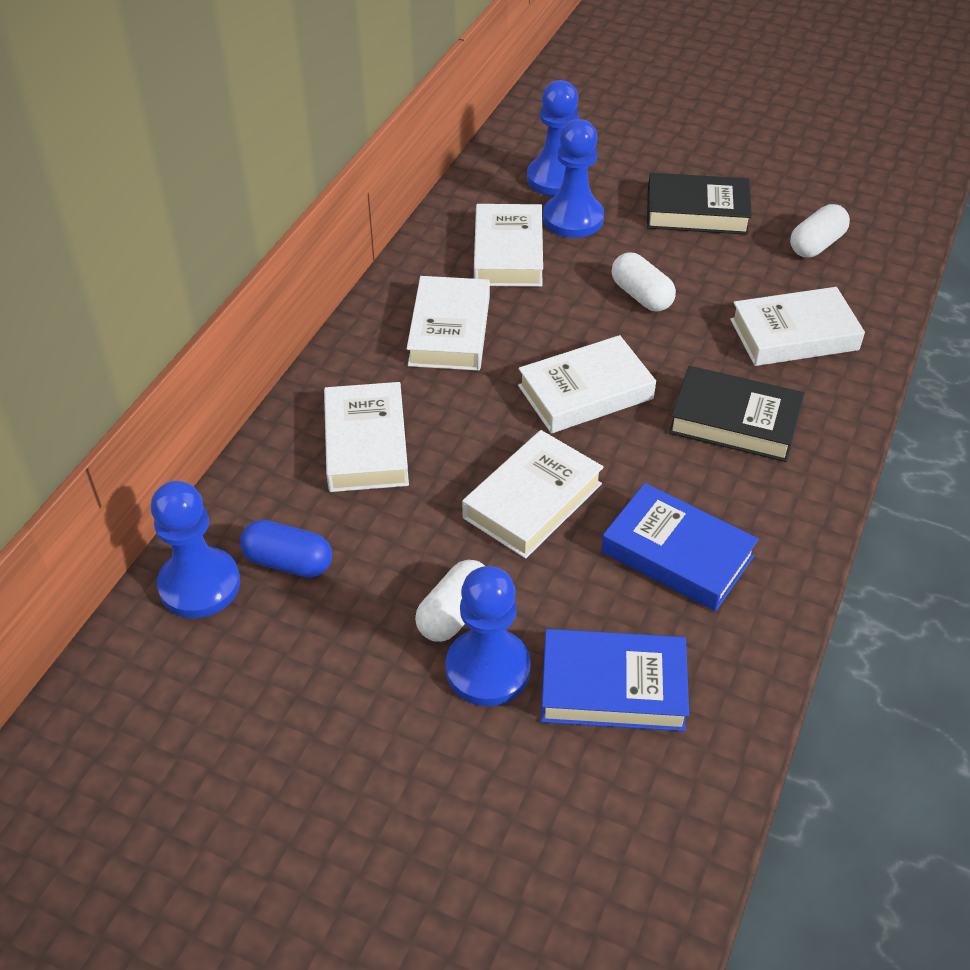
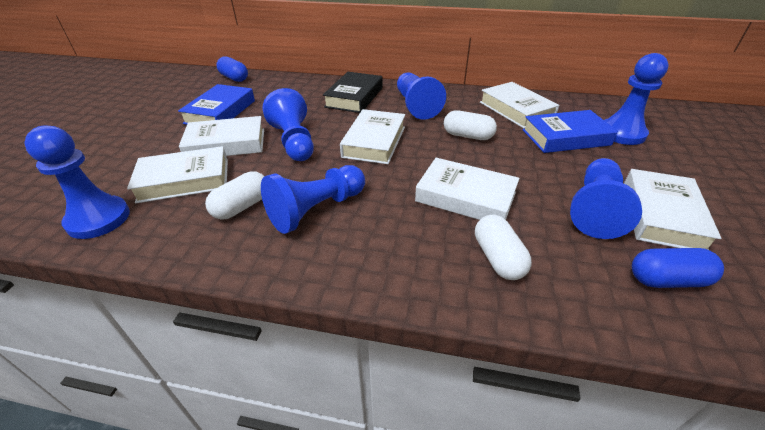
black book: [647,173,752,235] [669,366,805,462] = 2 -> [323,72,382,113] = 1
blue capsule: [240,520,332,578] = 1 -> [216,56,248,82] [632,248,724,288] = 2
blue pawn: [151,481,240,618] [445,566,531,706] [527,80,579,196] [543,119,604,238] = 4 -> [24,125,130,239] [261,165,365,234] [263,88,314,161] [397,72,446,120] [570,158,642,239] [604,53,669,145] = 6

